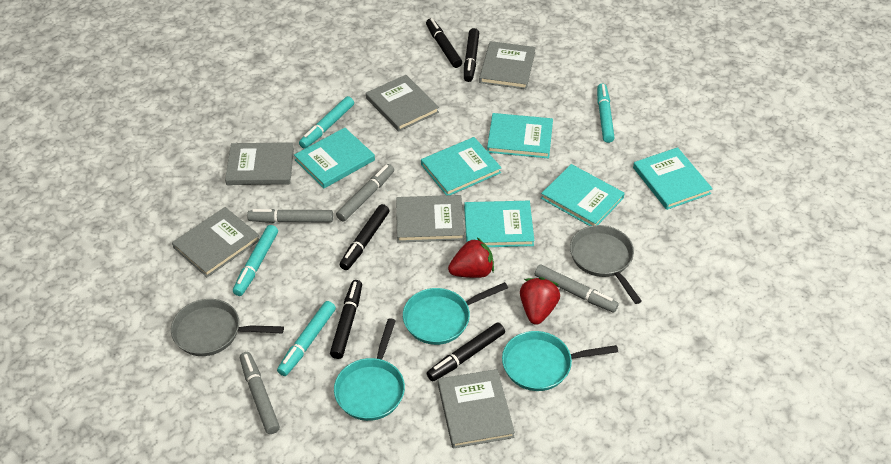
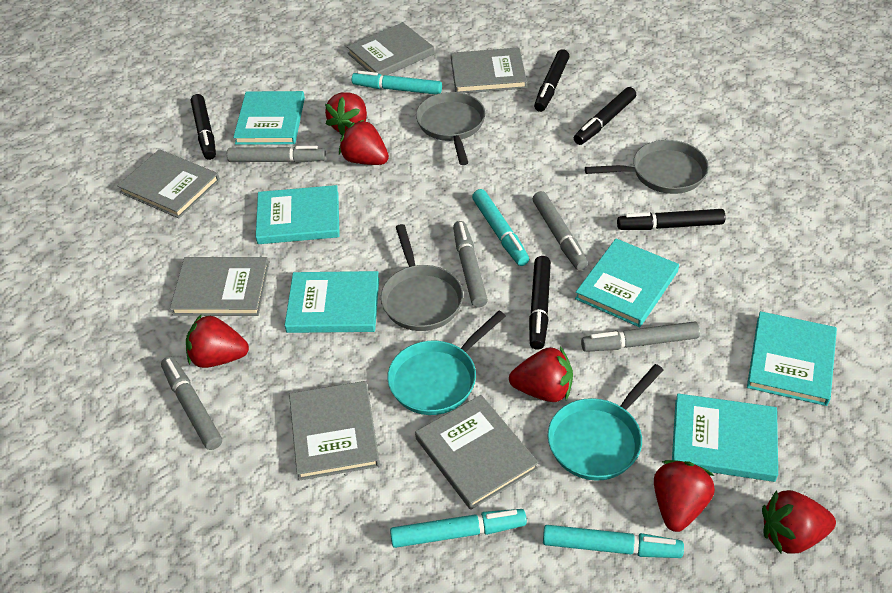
grey marker: [240,352,280,434] [247,209,333,223] [336,164,394,222] [535,265,619,312] = 4 -> [161,357,222,450] [227,146,326,163] [453,221,488,307] [533,191,588,271] [581,321,700,352] = 5
grey pan: [171,299,284,356] [570,225,642,304] = 2 -> [381,224,463,331] [416,92,485,165] [585,140,709,194] = 3
red strawberry: [448,238,494,278] [520,277,560,325] = 2 -> [186,314,249,368] [325,92,367,135] [339,120,389,165] [509,347,573,402] [654,460,715,532] [762,490,836,554] = 6
turquoise pan: [334,318,405,421] [403,282,508,345] [502,331,618,391] = 3 -> [387,311,506,415] [548,364,663,481] = 2

